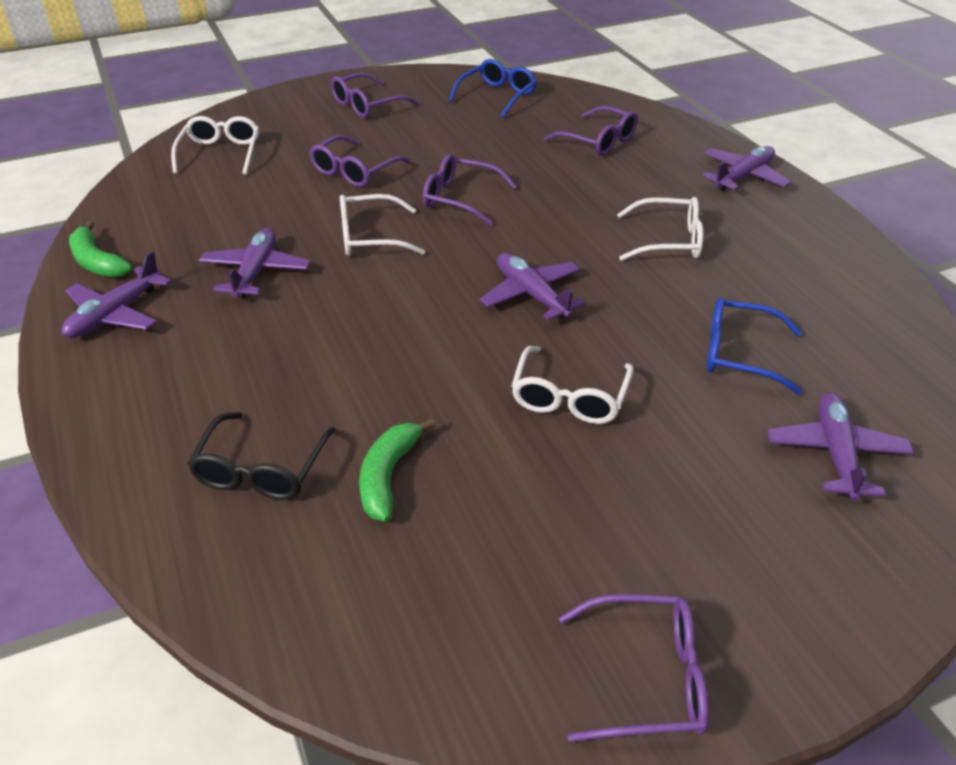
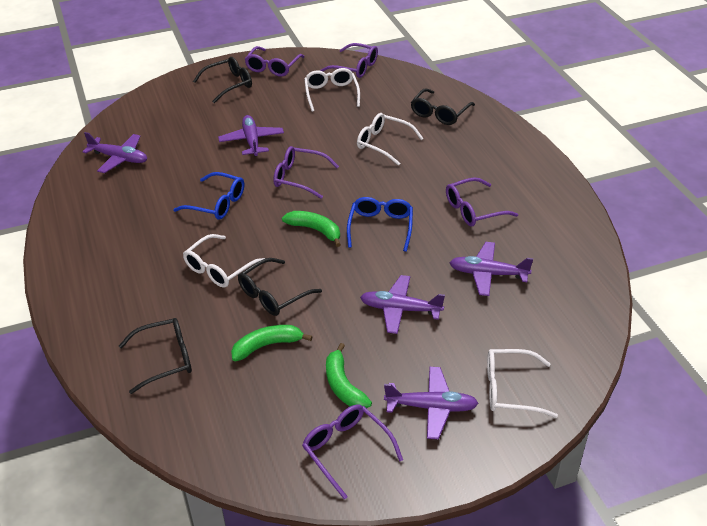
black glasses: [187,412,335,500] = 1 -> [119,318,192,394] [193,57,252,103] [238,258,322,316] [411,88,475,125] = 4
green banana: [69,221,132,278] [359,418,435,522] = 2 -> [231,325,313,361] [282,211,341,247] [326,343,372,408] = 3

